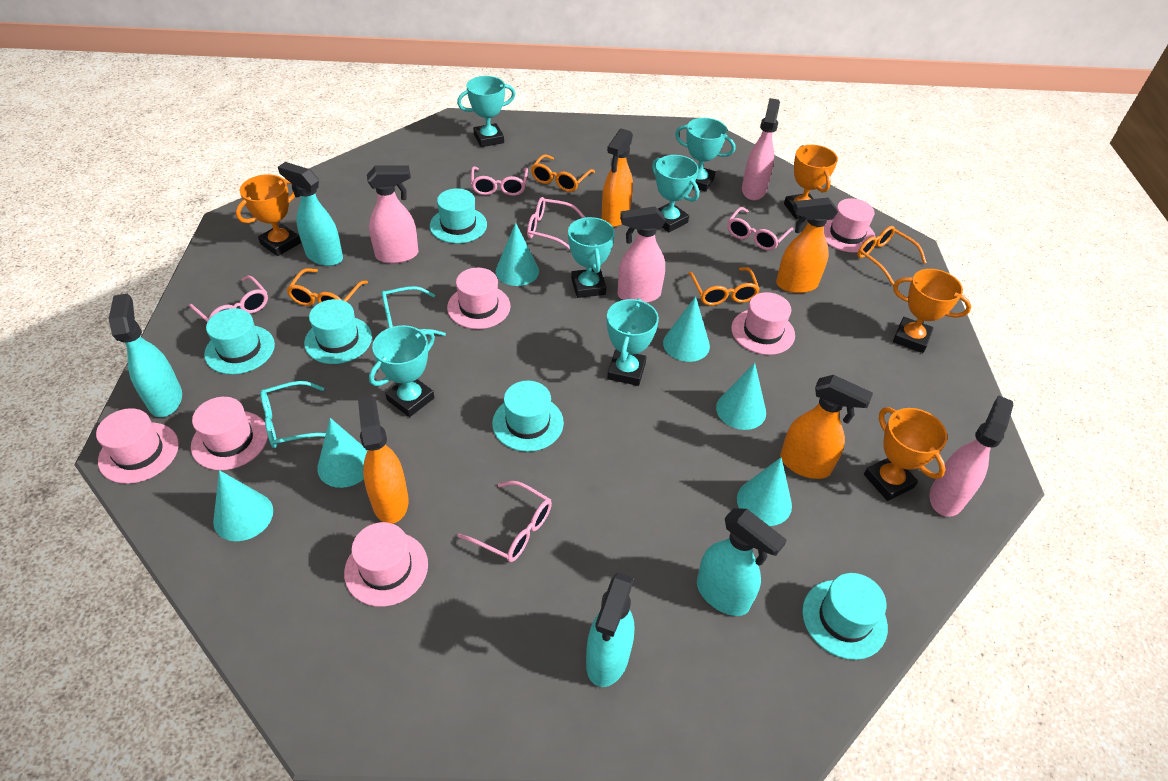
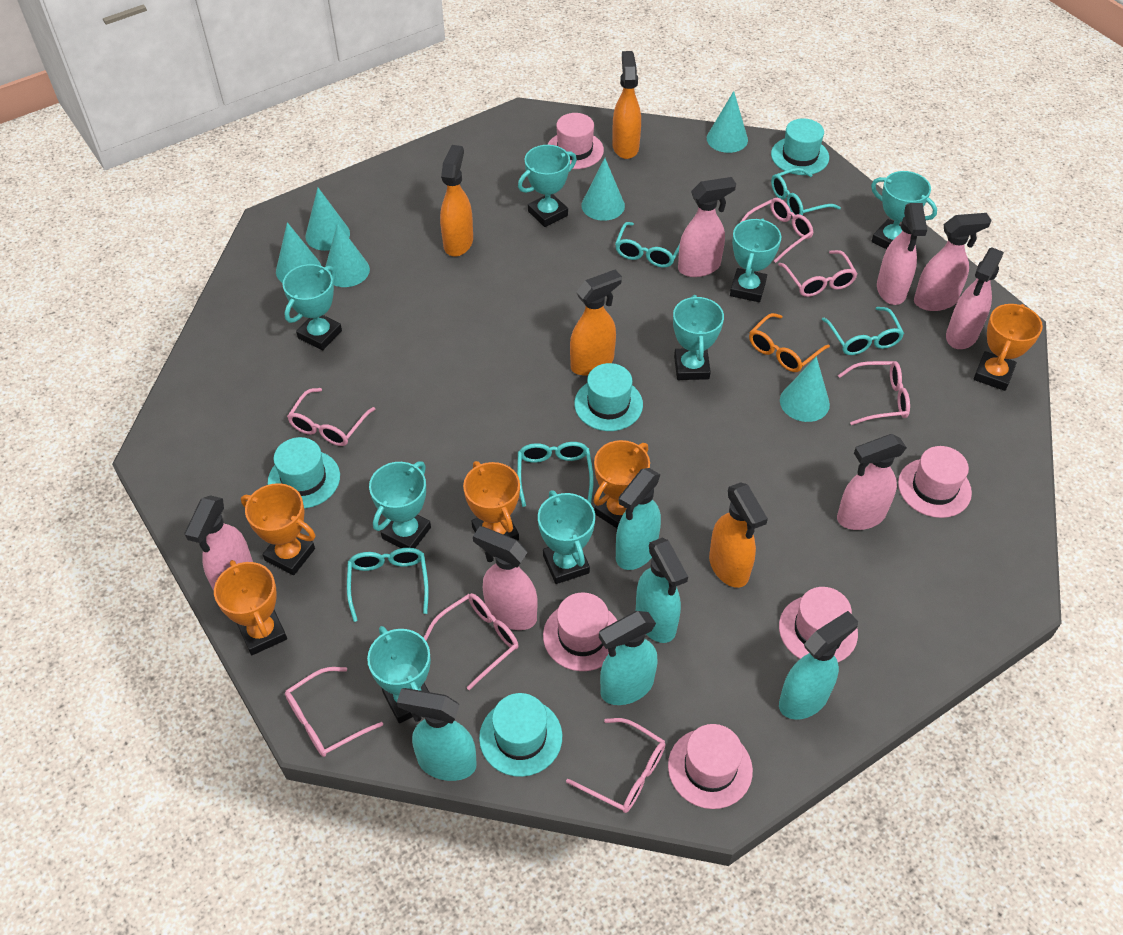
orange glasses: [287,268,368,306] [531,154,595,192] [688,267,760,305] [857,226,927,285] = 4 -> [749,313,830,372] = 1
orange trophy: [236,174,301,256] [784,145,838,219] [864,407,947,501] [893,269,971,353] = 4 -> [214,560,287,655] [241,483,315,575] [463,461,520,540] [594,440,650,528] [973,304,1043,391] = 5
pink glasses: [189,275,268,322] [457,481,552,562] [471,166,528,196] [527,197,585,250] [727,207,793,250] = 5 -> [285,667,383,757] [287,388,375,446] [424,593,519,690] [566,718,666,813] [740,198,814,263] [778,250,857,297] [838,361,910,425] = 7
pink hat: [96,408,179,484] [191,397,268,470] [344,522,428,607] [447,268,511,329] [731,292,795,355] [824,198,876,253] = 6 -> [543,593,617,671] [547,113,604,169] [668,724,753,809] [779,587,858,662] [898,446,972,518] = 5
pink spray bottle: [367,165,418,264] [618,207,665,303] [742,98,780,200] [930,395,1013,517] = 4 -> [184,495,253,591] [473,526,537,630] [678,177,736,277] [837,434,907,530] [877,203,927,305] [914,213,992,311] [946,248,1004,349] = 7
turquoise glasses: [260,381,326,448] [381,286,446,336] = 2 -> [347,548,429,622] [517,442,594,507] [615,222,680,268] [771,168,841,215] [822,307,904,355] = 5
turquoise hat: [204,308,275,374] [304,299,372,364] [430,188,487,243] [492,381,564,452] [802,573,888,660] = 5 -> [268,437,340,509] [479,693,562,777] [574,363,643,431] [771,118,829,175] = 4
turquoise spray bottle: [109,294,182,417] [278,162,343,266] [586,573,635,687] [697,508,787,616] = 4 -> [397,688,477,781] [599,611,658,705] [616,468,661,570] [636,538,688,643] [779,611,858,720] = 5
turquoise trophy: [369,325,435,417] [457,76,516,147] [568,217,615,298] [607,298,659,386] [652,155,699,232] [675,118,735,192] = 6 -> [283,264,342,350] [367,626,431,724] [369,461,431,548] [518,145,577,227] [538,490,595,584] [673,295,724,380] [730,218,782,302] [871,171,937,249] = 8

